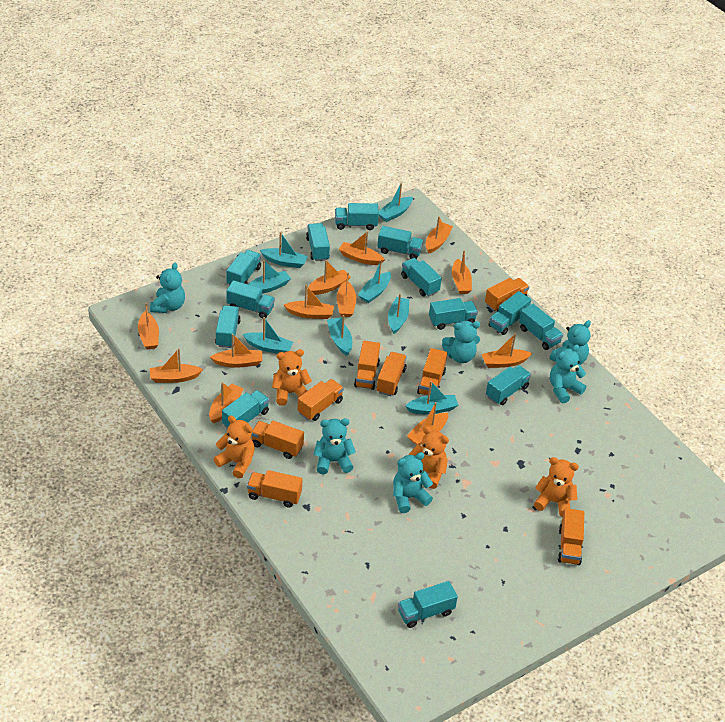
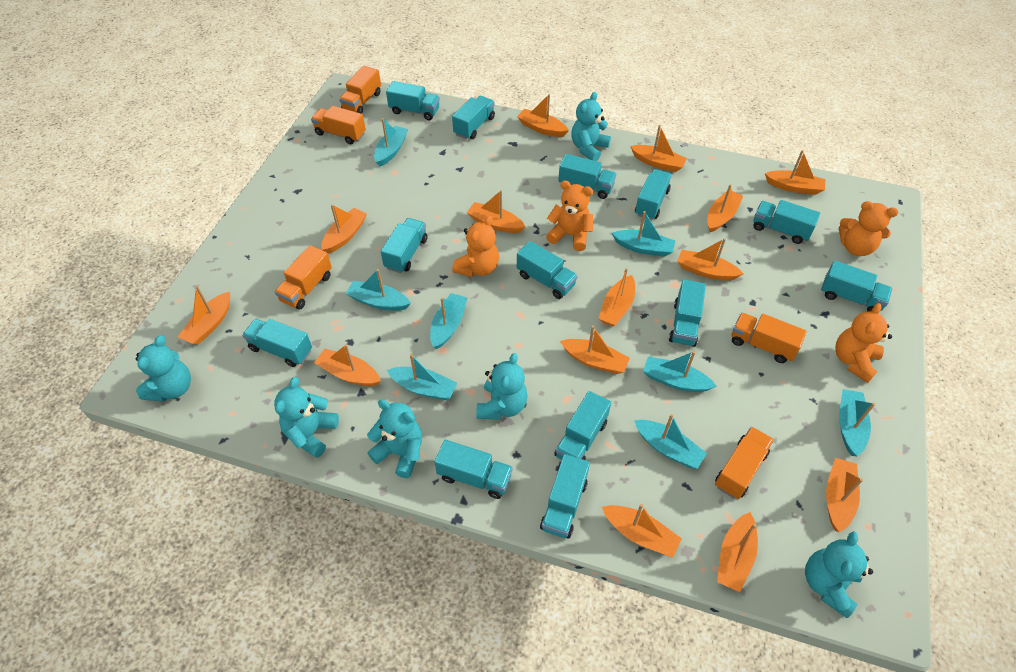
orange boat: [138,303,159,349] [150,348,203,383] [209,382,244,424] [210,334,263,368] [284,285,334,319] [307,260,351,295] [337,272,356,317] [339,231,385,265] [407,402,448,445] [426,216,453,254] [452,250,472,294] [482,333,532,368] = 12 -> [178,286,230,345] [314,344,381,386] [321,204,367,254] [467,190,526,233] [517,94,569,137] [560,325,630,374] [598,268,635,326] [602,504,682,558] [630,125,687,172] [677,238,744,281] [707,184,743,232] [717,512,758,592] [765,150,825,195] [826,458,863,533] = 14
orange truck: [247,470,303,508] [251,421,304,459] [297,379,344,421] [354,341,380,390] [376,352,407,396] [417,348,447,396] [485,278,529,311] [558,508,584,565] = 8 -> [274,245,332,310] [311,106,366,144] [339,66,381,114] [715,426,774,499] [732,312,807,363] = 5

